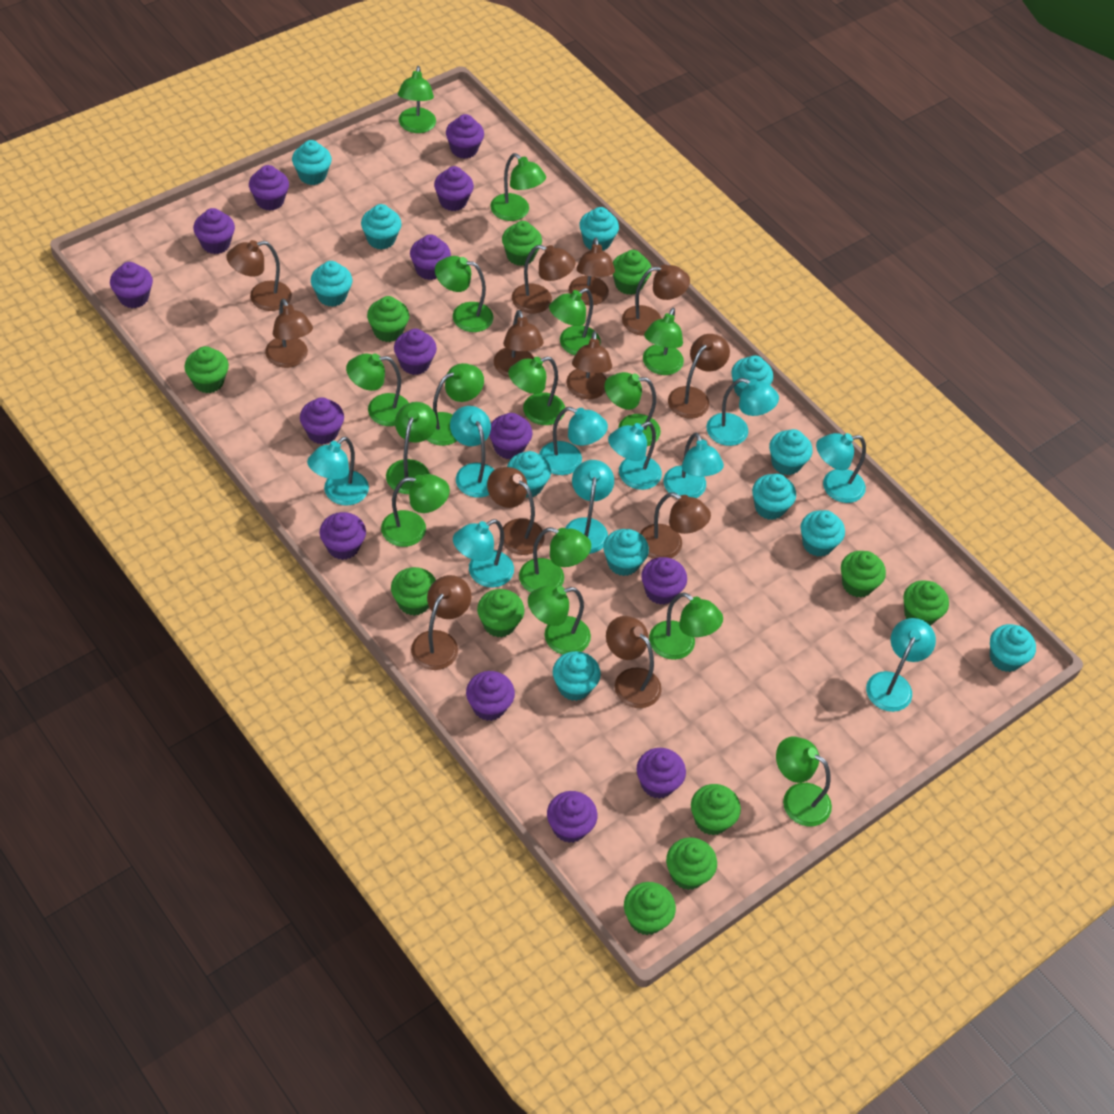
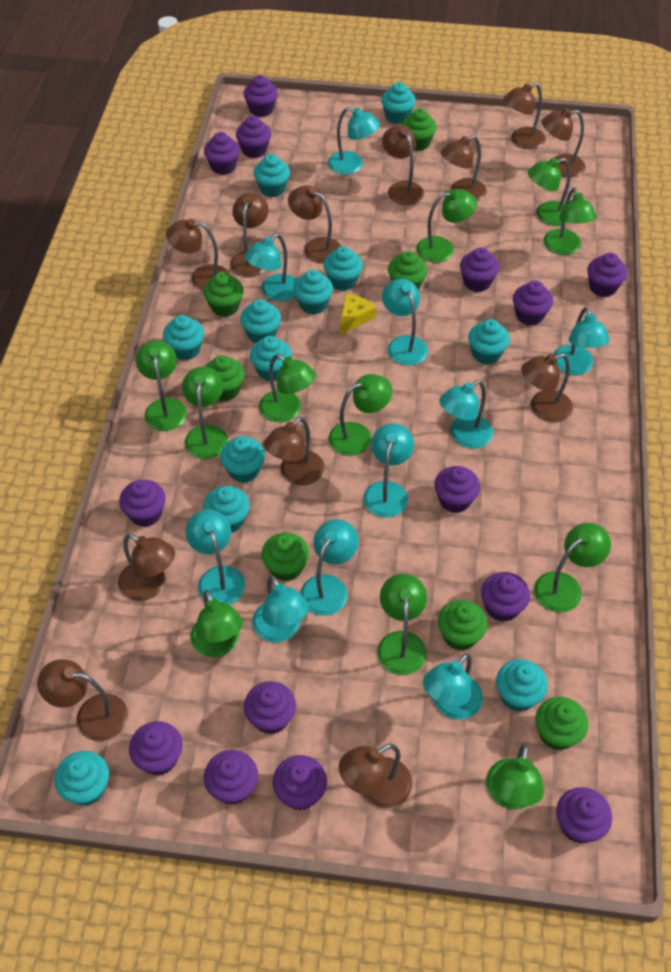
green cupcake: [184,346,229,393] [367,296,409,342] [391,567,436,616] [477,589,524,638] [502,221,542,266] [613,250,651,295] [624,882,676,935] [666,837,717,890] [691,784,741,835] [841,551,886,598] [903,580,949,626] = 11 -> [203,272,244,317] [205,355,245,401] [261,532,309,582] [388,251,427,290] [401,108,437,151] [438,600,488,651] [535,697,588,750] = 7
green lamp: [346,354,409,426] [381,474,450,547] [386,402,437,494] [398,66,436,133] [426,363,484,446] [435,256,494,332] [490,153,546,221] [508,357,565,425] [519,527,591,593] [528,585,591,655] [549,288,601,355] [604,372,661,446] [643,308,684,375] [649,592,723,660] [776,737,832,826] = 15 -> [136,340,187,431] [182,367,228,459] [190,590,243,657] [259,354,316,422] [328,374,392,456] [377,573,427,675] [416,189,477,263] [486,744,544,809] [528,158,571,226] [534,523,611,612] [544,187,597,255] = 11
yellow cheese: none = 0 -> [340,294,376,335] = 1

